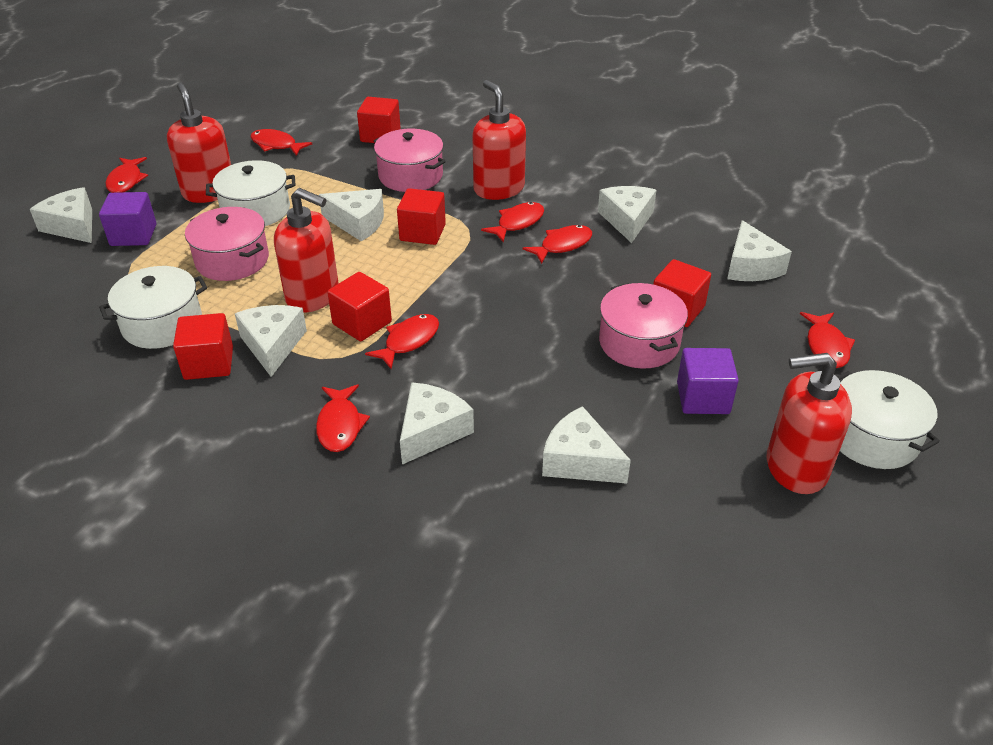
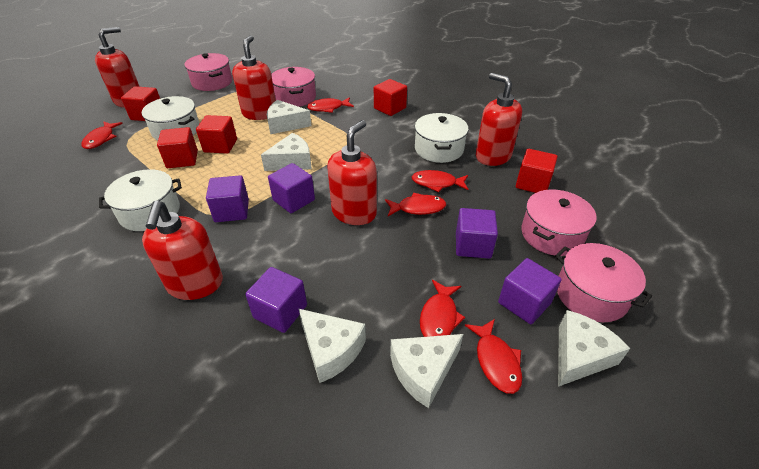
pink pot: [185,207,269,281] [374,129,446,192] [599,283,688,369] = 3 -> [185,53,232,91] [271,67,316,107] [521,189,597,256] [555,243,652,322] = 4
purple cube: [99,192,157,246] [677,348,739,414] = 2 -> [206,175,249,222] [245,267,307,333] [268,163,315,213] [456,208,498,259] [498,258,561,324] = 5
red fish: [106,157,148,193] [250,129,312,156] [316,385,370,452] [365,314,439,369] [481,202,544,242] [522,225,592,264] [800,312,855,368] = 7 -> [82,121,123,149] [307,97,354,113] [385,193,446,216] [412,170,468,192] [420,280,465,337] [465,319,522,394] = 6
red soap dispenser: [167,82,231,203] [274,188,339,313] [472,80,526,200] [767,353,852,494] = 4 -> [95,27,140,108] [142,201,223,300] [232,35,276,120] [327,120,377,225] [476,73,522,166] = 5
white cheese: [30,187,92,243] [235,305,307,377] [319,189,384,241] [400,382,474,465] [542,406,631,484] [598,186,657,243] [727,220,792,281] = 7 -> [261,133,312,171] [267,100,312,134] [299,309,366,383] [390,334,463,408] [558,310,631,387] = 5

